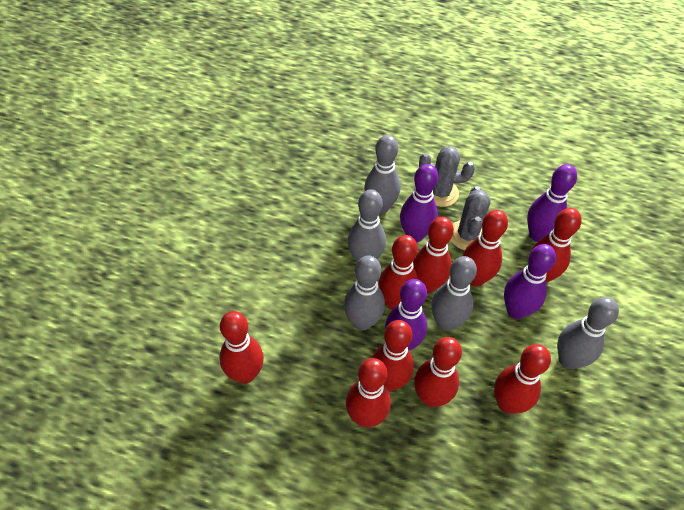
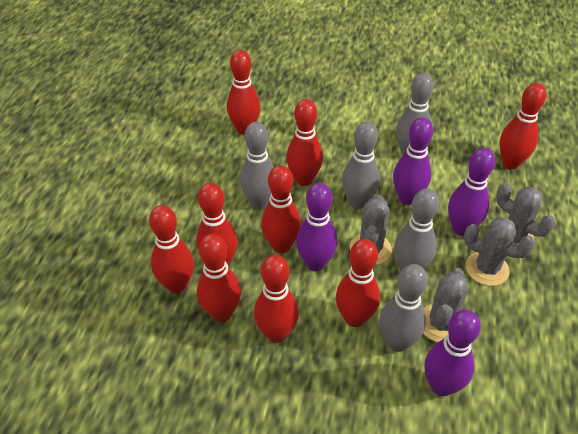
grey cactus: [419,146,475,207] [451,186,491,250] = 2 -> [350,195,392,265] [423,268,468,342] [464,217,535,286] [496,183,555,244] = 4

